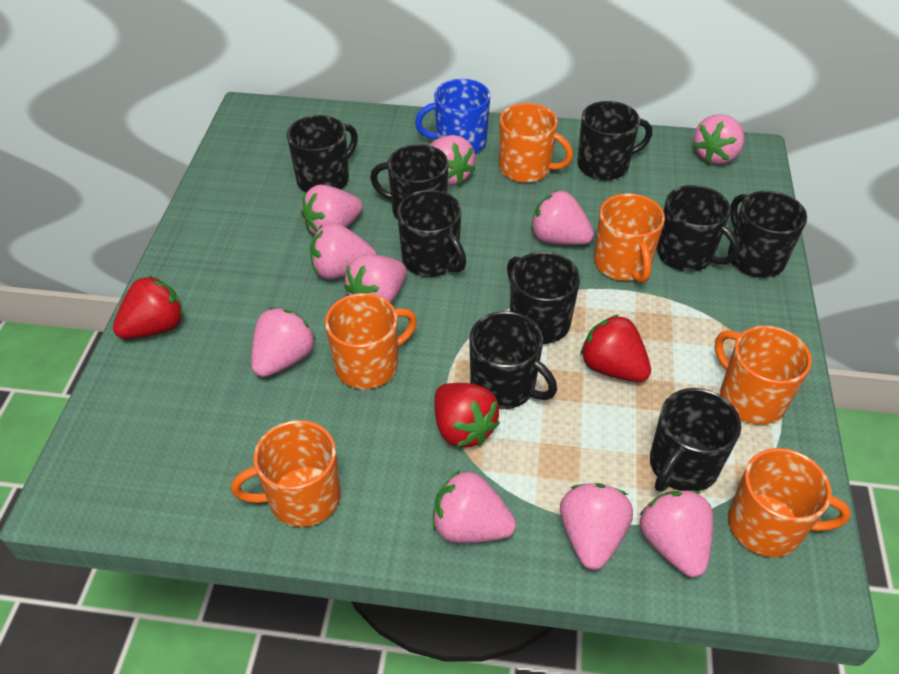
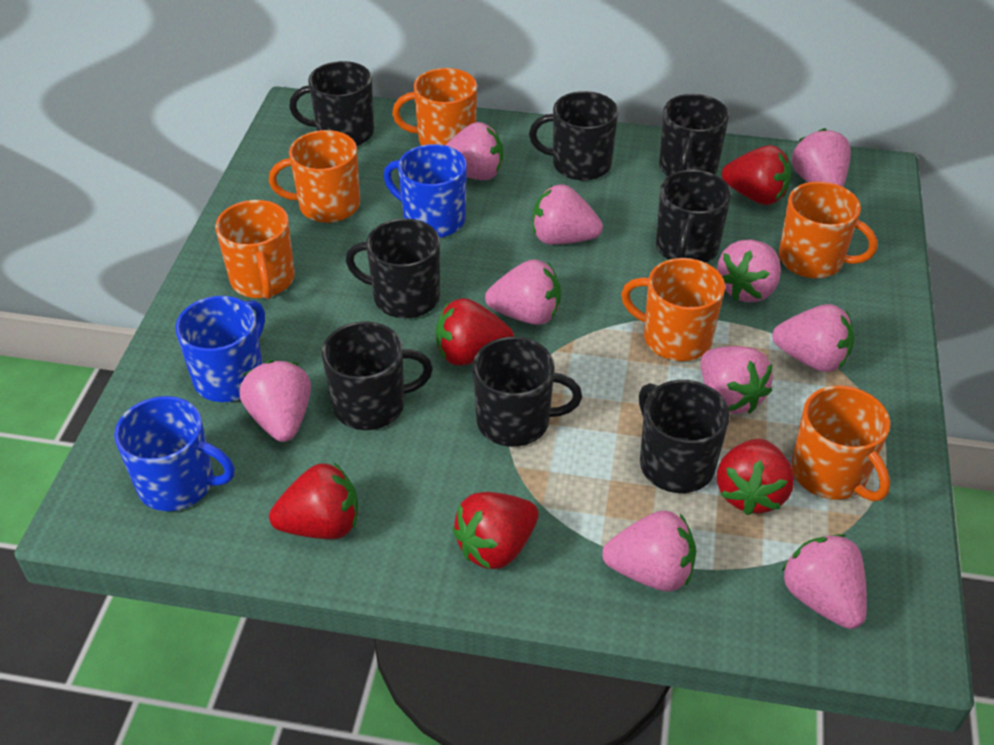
black mug: [287,115,358,193] [370,144,449,220] [397,190,466,277] [469,311,557,409] [507,252,580,344] [578,101,652,180] [650,388,741,492] [657,185,740,272] [728,191,807,278] = 9 -> [289,61,374,146] [322,321,433,430] [345,218,440,319] [473,337,582,447] [529,91,618,181] [639,380,730,493] [656,170,731,263] [659,94,729,176] = 8
blue mug: [415,79,490,153] = 1 -> [114,396,235,511] [175,296,265,402] [384,144,467,238] = 3
red strawberry: [113,276,184,339] [434,383,500,448] [580,315,651,382] = 3 -> [269,463,358,539] [436,298,514,366] [453,492,538,569] [717,439,794,515] [722,145,791,205] = 5

